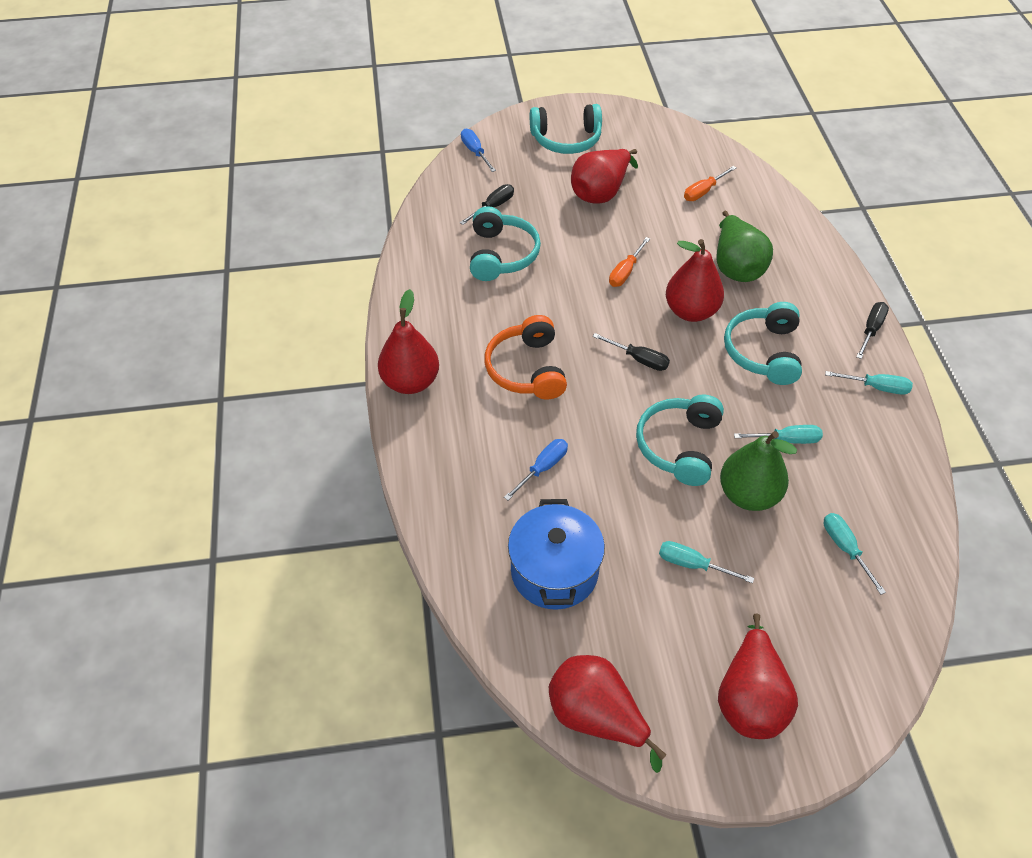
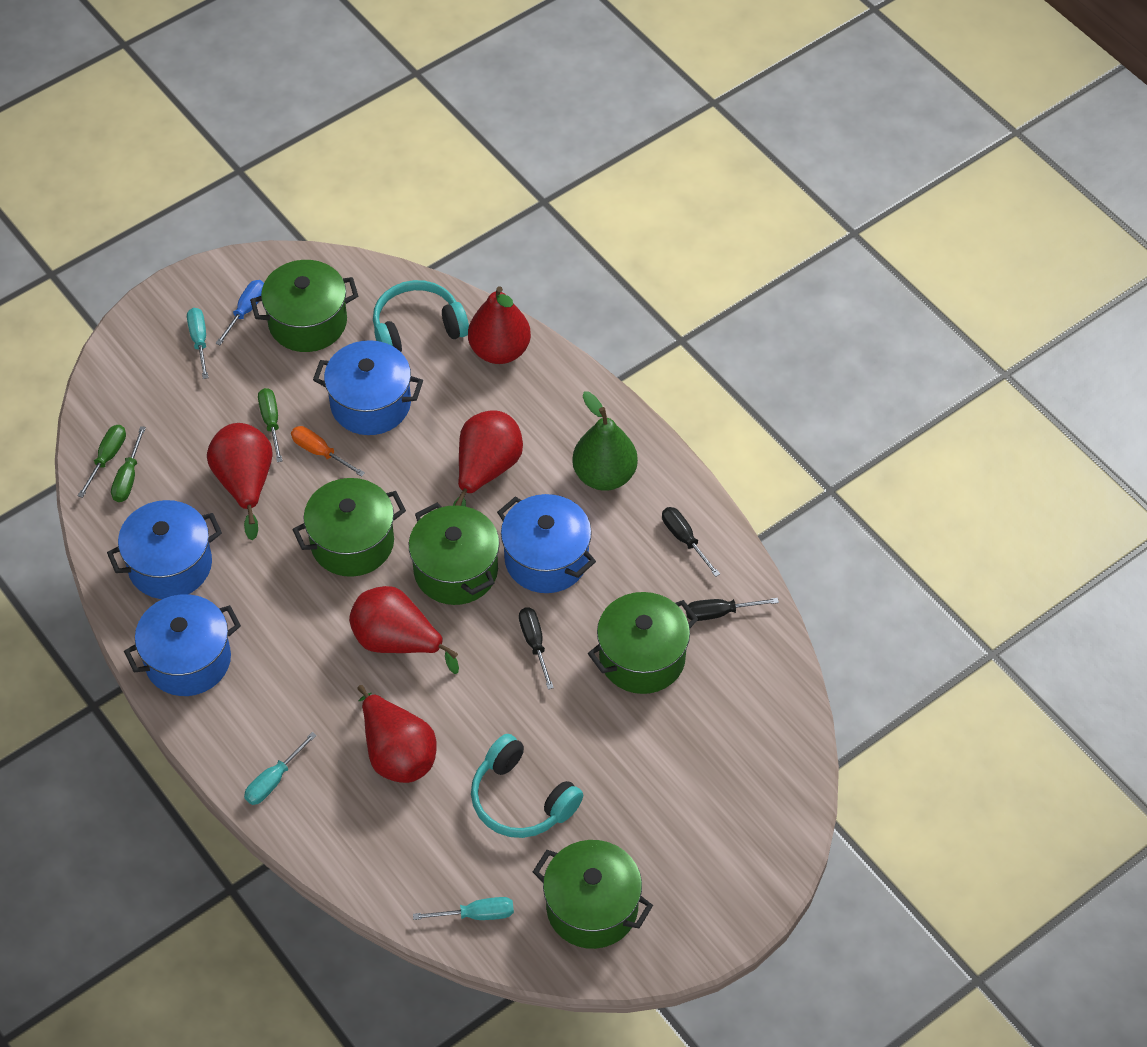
blue pot: [508,499,605,610] = 1 -> [107,500,222,599] [124,594,241,696] [313,340,423,435] [497,494,596,593] = 4
blue screwdriver: [461,129,496,172] [504,439,568,500] = 2 -> [215,280,264,345] = 1
green pear: [716,211,773,282] [720,431,797,511] = 2 -> [572,391,638,491] = 1
green pot: none = 0 -> [250,260,358,352] [292,478,406,577] [409,503,500,605] [533,840,653,949] [588,592,698,694] = 5
green screwdriver: none = 0 -> [78,425,126,498] [111,426,146,502] [258,388,282,462] = 3
orange headphones: [485,315,567,400] = 1 -> none = 0
orange screwdriver: [609,237,650,287] [684,166,736,201] = 2 -> [291,426,365,477] = 1
turquoise headphones: [470,206,541,281] [530,104,602,154] [636,395,724,486] [724,302,802,385] = 4 -> [373,280,469,352] [471,734,583,838] = 2
turquoise screwdriver: [659,541,754,583] [734,425,823,444] [824,513,886,594] [825,371,913,395] = 4 -> [187,308,208,379] [244,732,317,805] [413,897,514,920] = 3

